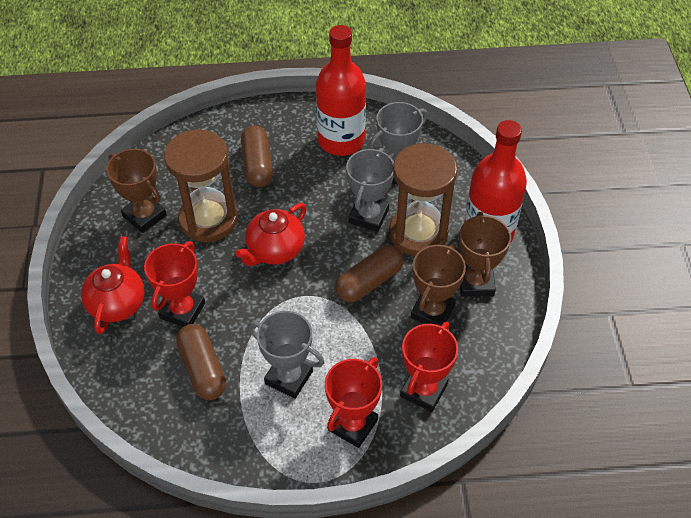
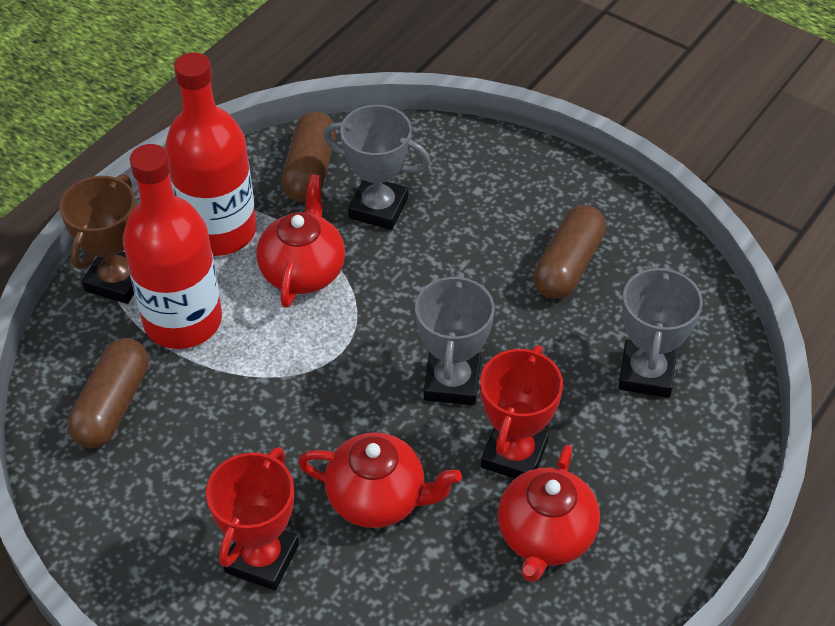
brown hourglass: [164,129,237,242] [389,143,457,256] = 2 -> none = 0
brown trophy: [106,149,167,233] [410,244,466,326] [459,212,511,297] = 3 -> [59,174,136,304] = 1
red teapot: [81,236,145,334] [235,203,307,266] = 2 -> [256,174,345,308] [298,432,462,528] [498,445,600,582] = 3
red trophy: [144,241,205,327] [325,357,382,448] [400,322,458,412] = 3 -> [206,447,299,591] [480,345,563,478] = 2

